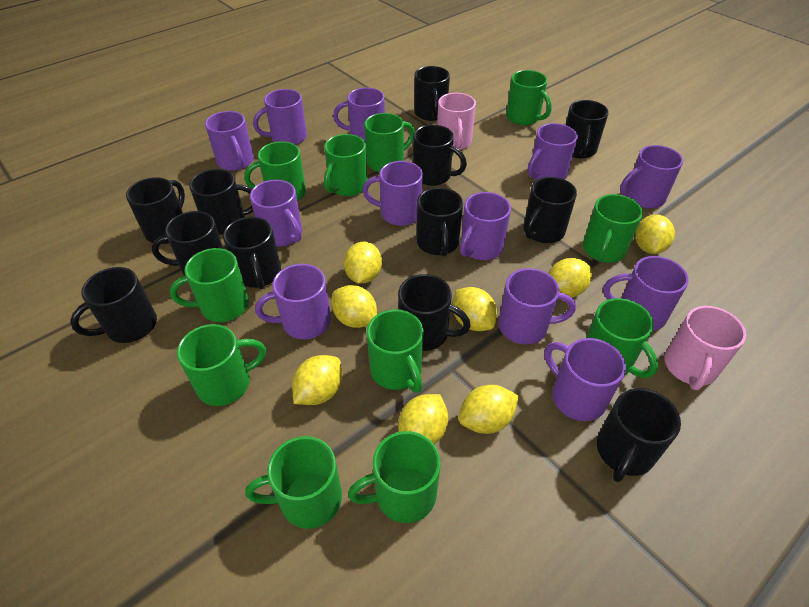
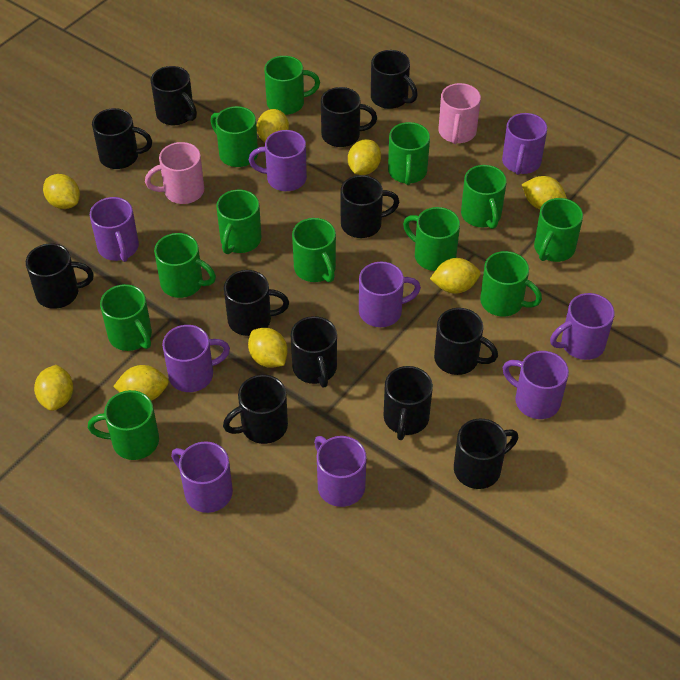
green mug: [170,248,249,322] [177,324,266,406] [244,141,306,201] [245,436,342,529] [324,134,368,196] [348,431,440,523] [364,113,415,172] [367,309,424,393] [506,70,552,125] [583,194,643,263] [586,298,658,378] = 11 -> [88,390,159,460] [100,284,152,351] [154,233,216,298] [210,106,258,167] [216,190,261,254] [264,56,320,115] [292,218,336,283] [388,122,430,185] [403,207,460,271] [461,165,507,229] [480,251,542,317] [534,198,583,262] = 12
purple mug: [205,111,254,171] [250,180,302,247] [253,89,307,145] [255,264,331,339] [333,88,385,144] [362,161,423,226] [460,192,511,260] [498,268,576,344] [528,123,578,180] [544,338,626,421] [603,256,689,331] [620,145,683,208] = 12 -> [90,197,139,262] [162,325,230,392] [171,441,233,513] [249,130,307,191] [314,436,367,507] [359,262,421,327] [502,113,547,175] [503,351,569,419] [550,293,615,360] = 9

